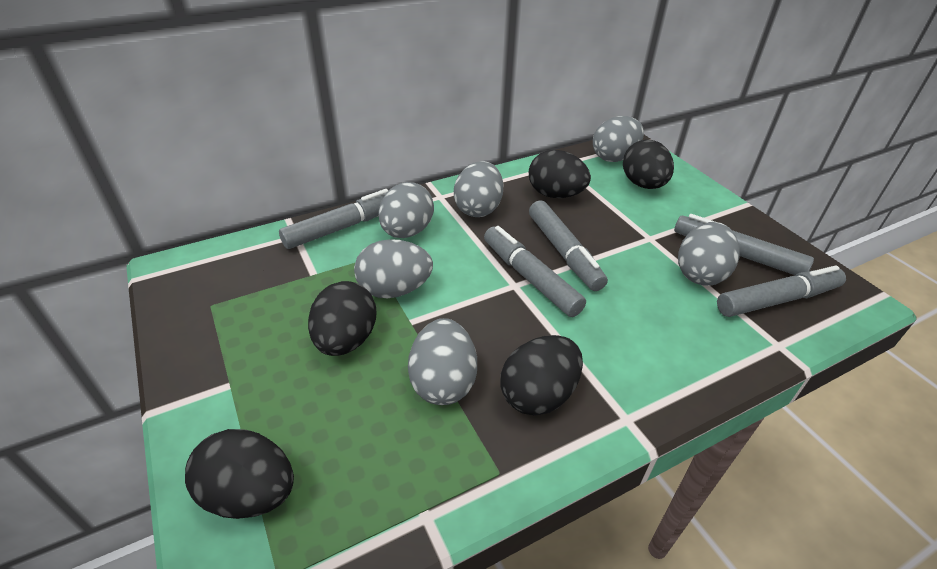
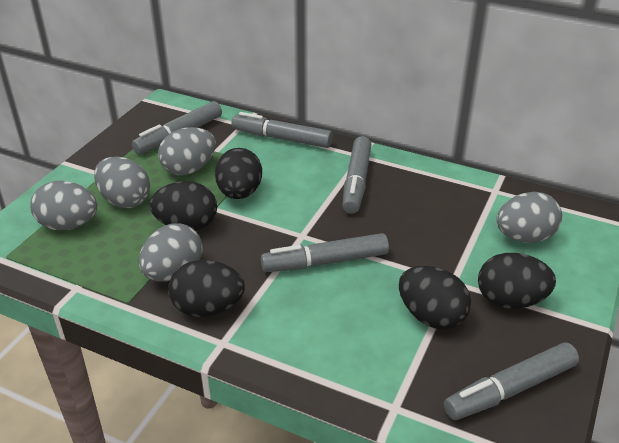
grey egg: [354,239,433,298] [379,182,434,238] [408,318,477,405] [454,161,503,217] [593,116,644,162] [678,222,740,286] = 6 -> [30,181,98,230] [94,156,150,208] [139,223,203,282] [158,127,216,175] [497,192,562,243] = 5

